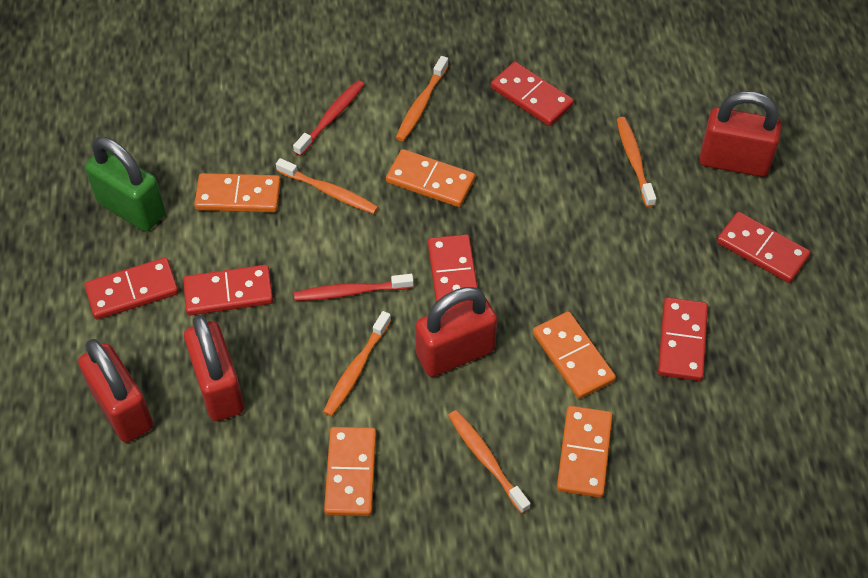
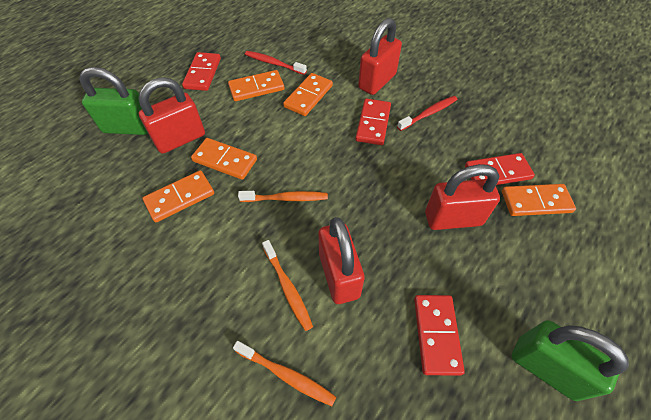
green padlock: [85,137,165,231] = 1 -> [79,67,148,135] [511,320,629,401] = 2
orange toothbrush: [276,158,378,214] [323,311,391,417] [396,56,449,141] [448,410,531,514] [617,117,656,207] = 5 -> [233,341,336,406] [238,191,328,202] [262,240,313,331] = 3
red domino: [84,258,178,320] [183,265,273,316] [428,235,478,302] [491,62,574,126] [658,297,708,381] [717,212,811,283] = 6 -> [182,52,221,91] [355,99,391,145] [414,295,465,376] [465,153,535,185] = 4

